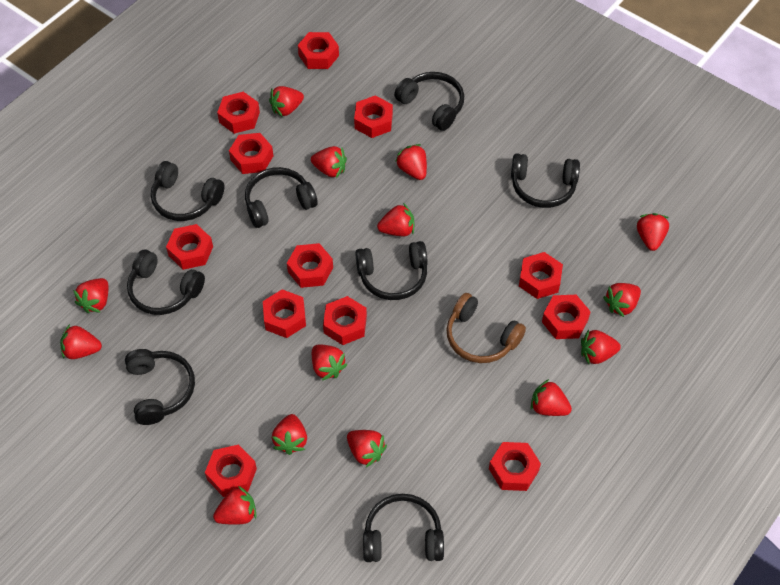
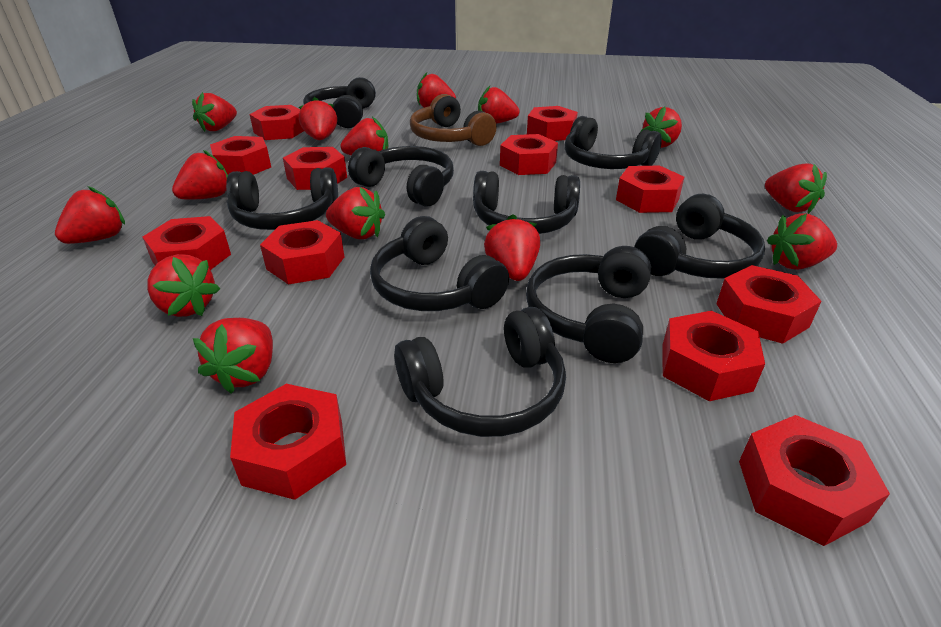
black headphones: [125,349,195,425] [127,250,205,315] [151,161,225,221] [245,167,318,228] [355,241,428,300] [363,494,444,562] [394,72,464,131] [511,154,580,208] = 8 -> [226,167,338,230] [303,77,376,128] [348,146,454,207] [370,216,509,311] [394,307,566,437] [473,171,580,234] [526,246,651,363] [564,116,662,169] [634,194,765,279] = 9

